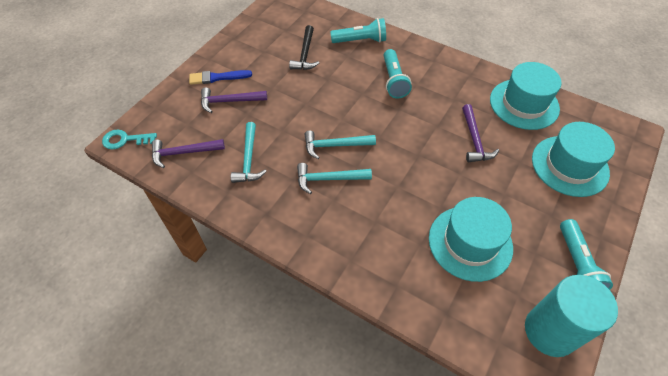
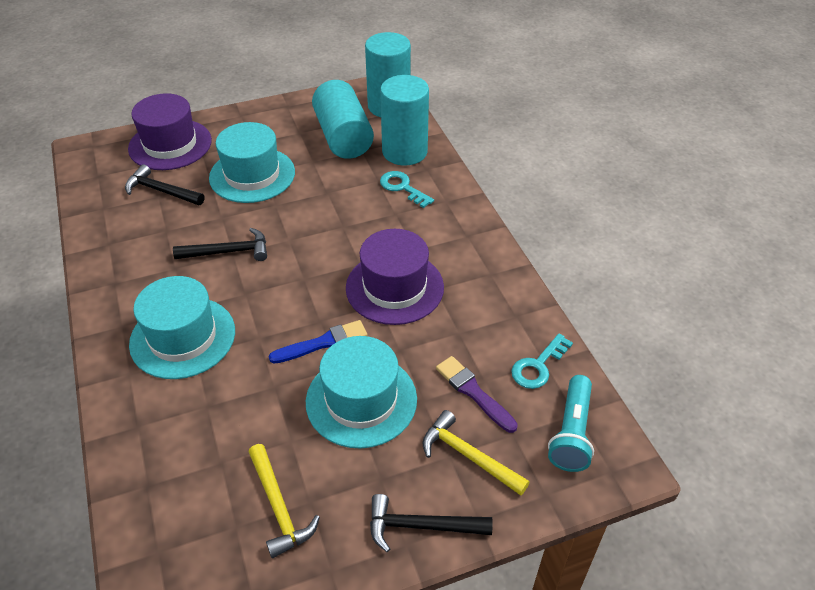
black hammer: [289,25,319,70] = 1 -> [125,164,204,205] [173,228,267,261] [370,494,493,552] = 3
purple brush: none = 0 -> [436,356,518,433] = 1
purple hammer: [152,139,225,168] [201,87,267,113] [462,104,499,162] = 3 -> none = 0
purple hat: none = 0 -> [128,93,212,170] [346,229,444,325] = 2
turquoise cylinder: [525,275,618,357] = 1 -> [312,80,374,159] [365,32,411,117] [380,75,429,165] = 3
turquoise flashlight: [330,18,386,43] [384,49,412,99] [560,219,613,290] = 3 -> [548,375,594,472] = 1
turquoise hammer: [231,122,267,183] [297,163,372,194] [304,131,376,159] = 3 -> none = 0
turquoise key: [102,130,157,149] = 1 -> [380,171,434,208] [511,334,573,389] = 2
yellow hammer: none = 0 -> [249,444,320,558] [423,410,530,496] = 2

